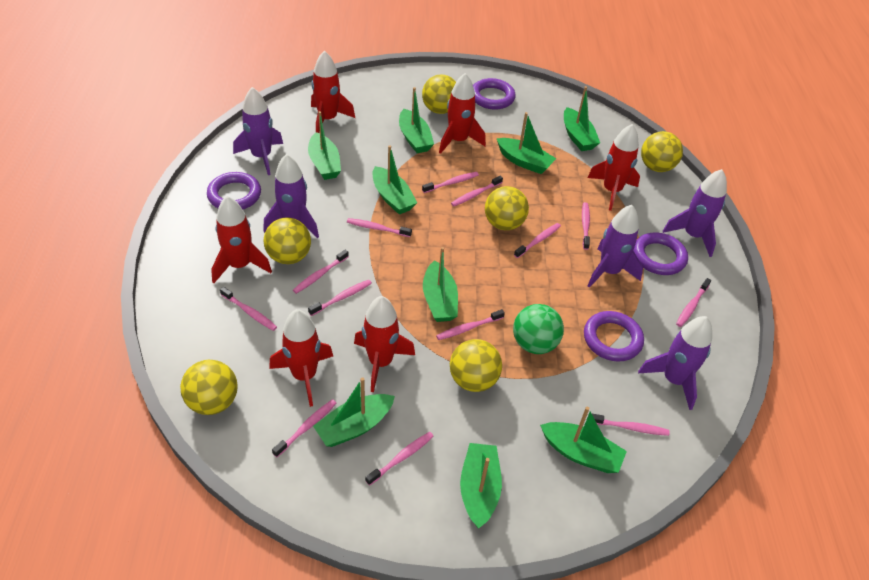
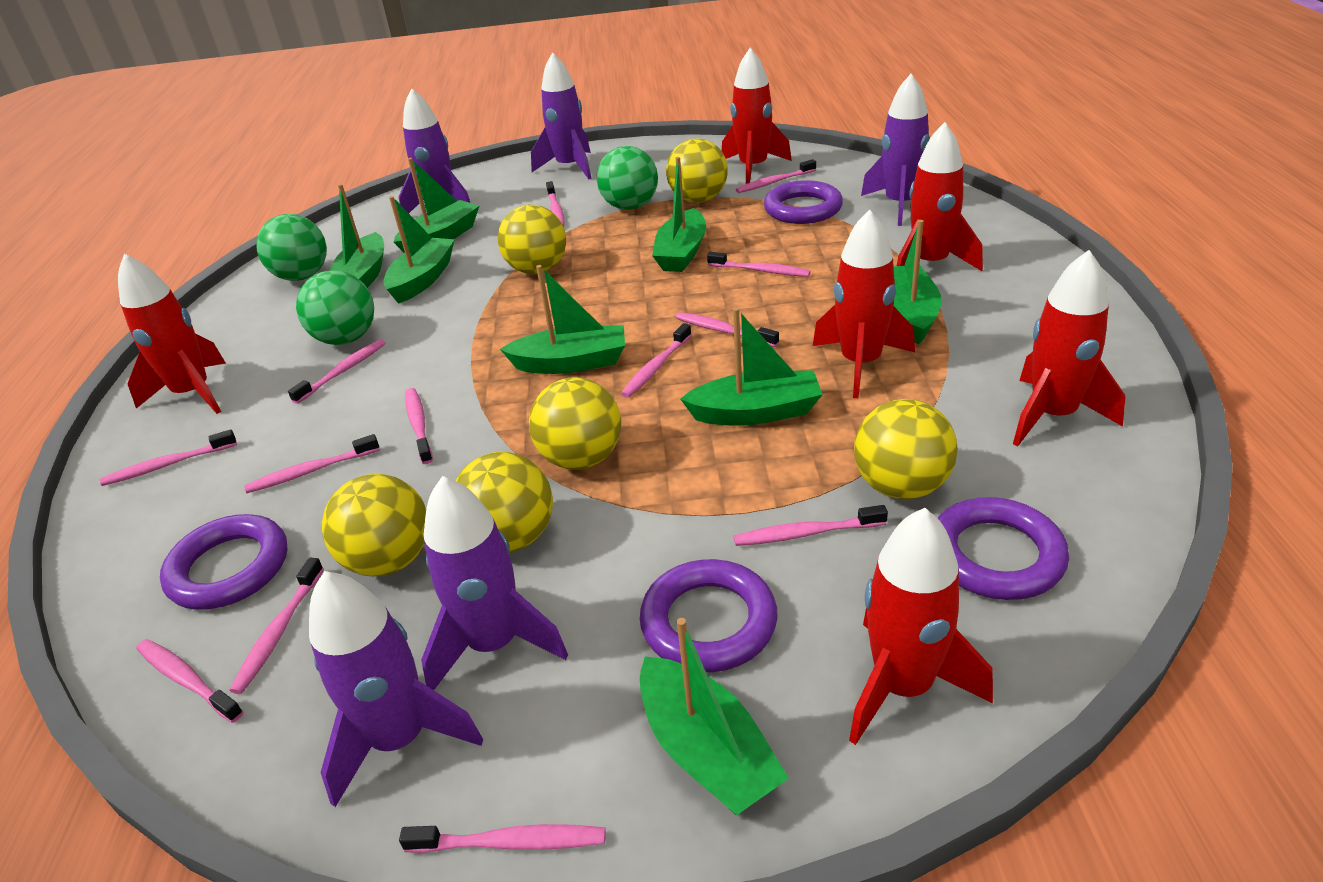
green ball: [513,304,564,354] = 1 -> [256,214,327,281] [296,270,374,345] [597,146,658,210] = 3
green boat: [308,111,341,180] [313,377,395,447] [372,145,417,214] [399,87,434,153] [423,247,458,322] [460,443,502,528] [497,112,556,174] [540,407,627,473] [564,86,600,151] = 9 -> [330,184,384,288] [383,196,455,304] [394,158,479,253] [500,265,625,374] [640,618,789,815] [652,157,706,272] [681,307,823,426] [894,220,942,345] = 8

